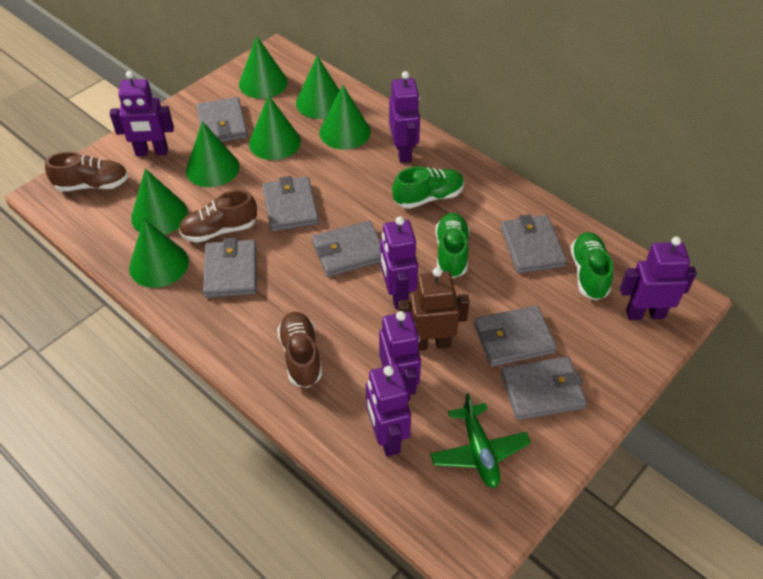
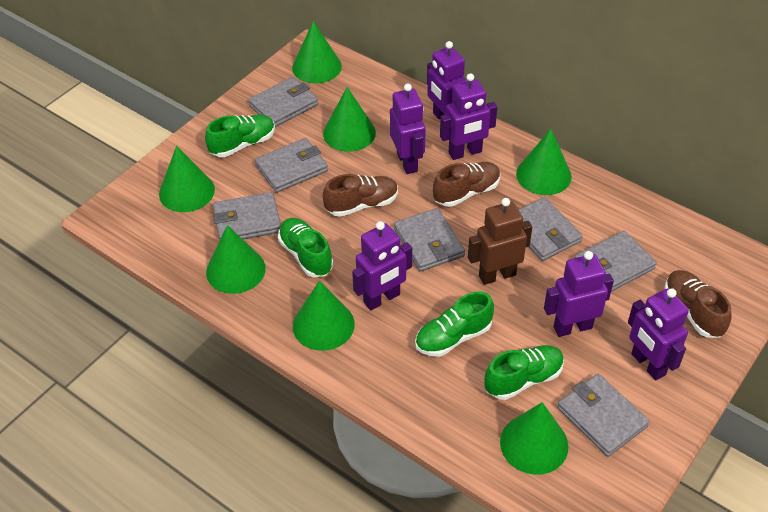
green plane: [430,393,531,488] = 1 -> none = 0
green shoe: [392,166,464,209] [435,213,469,278] [570,232,613,300] = 3 -> [205,114,275,157] [278,218,333,277] [415,292,494,357] [484,345,564,400] = 4

